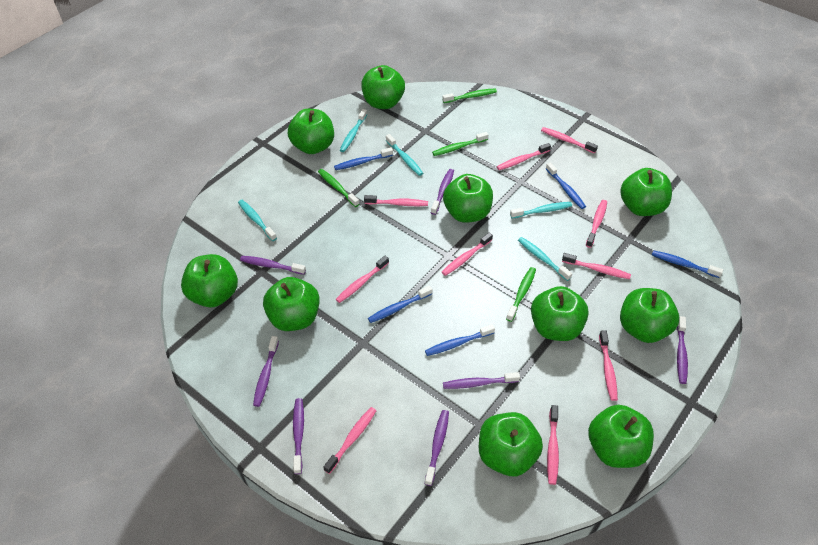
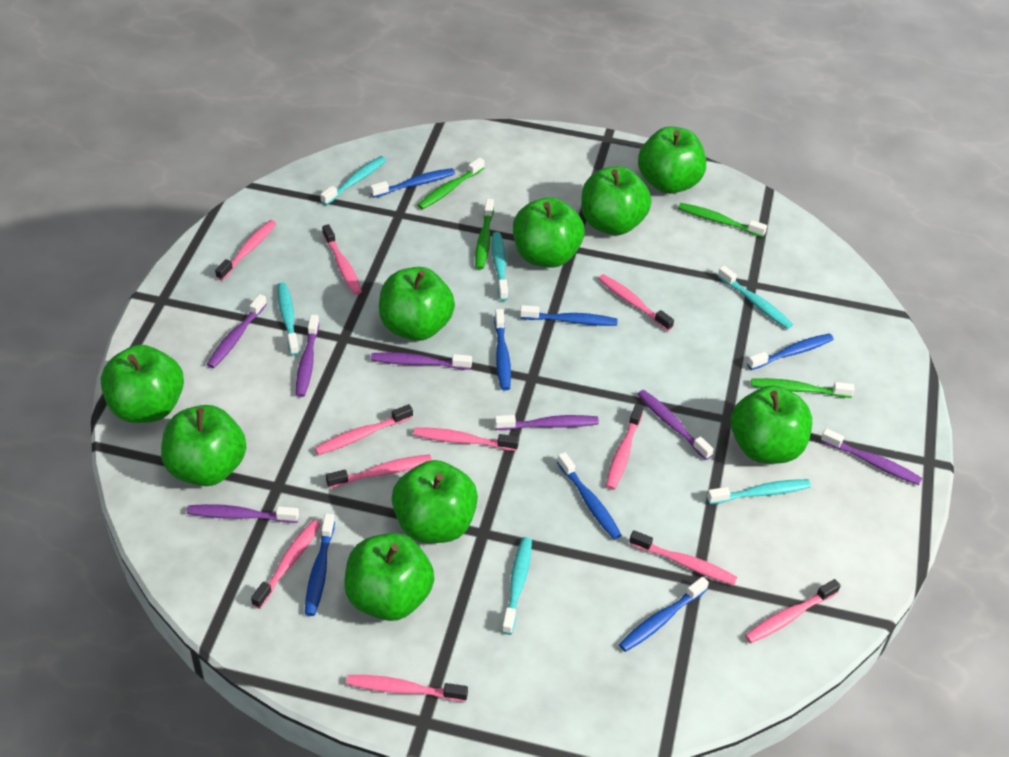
blue toothbrush: [334,147,393,170] [368,286,432,323] [425,324,495,356] [546,162,586,209] [652,250,723,278] = 5 -> [305,513,335,616] [370,168,455,198] [494,309,511,390] [520,305,618,326] [557,452,621,539] [619,577,709,652] [747,333,834,370] = 7
green apple: [181,254,238,307] [263,277,320,331] [288,109,334,154] [361,65,405,109] [443,174,493,223] [479,412,543,476] [531,286,589,341] [588,405,654,468] [620,168,672,216] [620,288,679,343] = 10 -> [101,345,184,423] [161,405,246,486] [344,533,434,621] [379,267,455,341] [392,460,478,543] [513,197,585,268] [581,166,651,235] [638,126,706,194] [731,385,812,463] = 9
pink toothbrush: [323,407,376,474] [336,256,389,303] [364,195,428,206] [442,233,493,276] [497,143,551,170] [541,127,598,154] [547,405,559,485] [562,253,631,279] [586,200,607,248] [599,330,618,401] = 10 -> [215,220,276,281] [251,520,321,609] [315,404,413,455] [322,224,362,295] [326,454,432,488] [346,675,468,702] [413,427,519,451] [598,274,674,331] [606,404,643,490] [629,530,737,585] [745,579,841,643] = 11
turquoise toothbrush: [238,200,277,241] [340,109,367,152] [386,134,423,176] [510,202,572,219] [518,237,572,281] = 5 -> [277,282,299,356] [320,156,386,205] [492,232,508,301] [502,537,532,635] [707,479,811,504] [718,266,793,329] = 6

